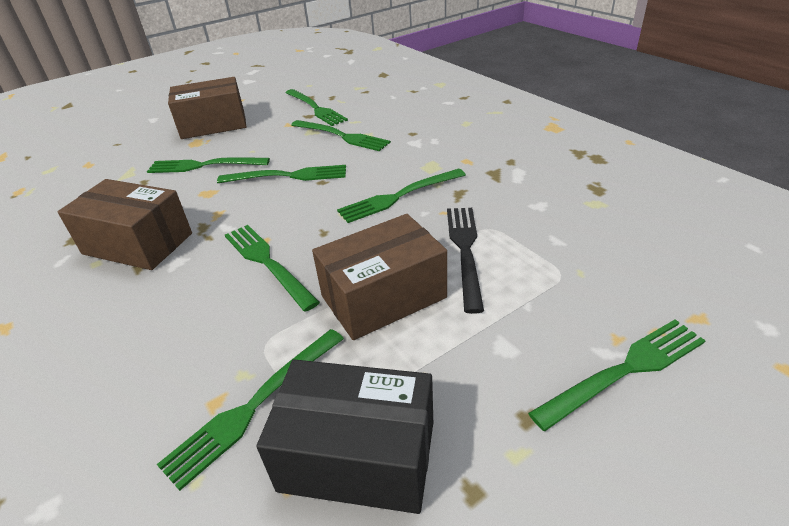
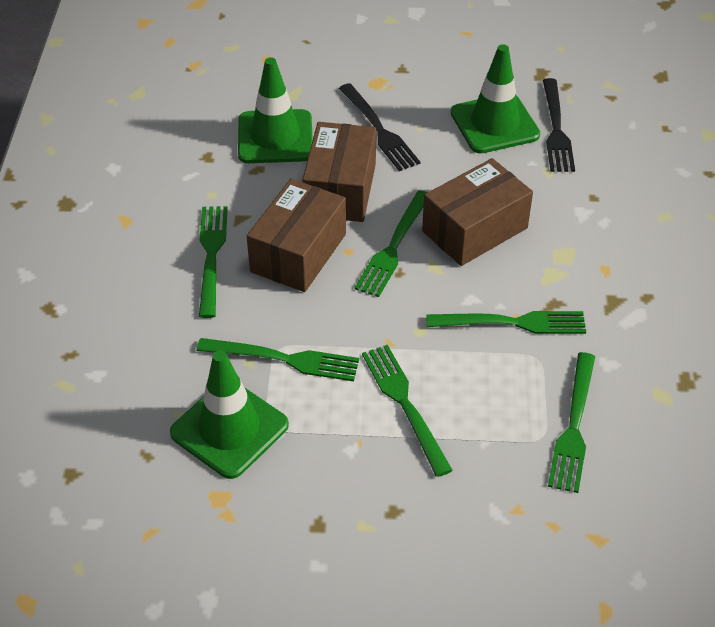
black box: [256,359,433,514] = 1 -> none = 0
black fork: [447,208,484,314] = 1 -> [339,83,421,171] [543,78,575,172] = 2
green fork: [147,157,270,173] [157,329,344,491] [217,165,346,183] [225,225,320,312] [285,89,348,126] [291,120,391,151] [337,169,466,223] [528,320,706,431] = 8 -> [197,338,359,381] [199,206,228,318] [354,190,428,297] [362,345,453,477] [426,311,586,334] [548,352,595,493] = 6
green traffic cone: none = 0 -> [170,351,289,479] [238,57,313,163] [451,44,540,153] = 3

